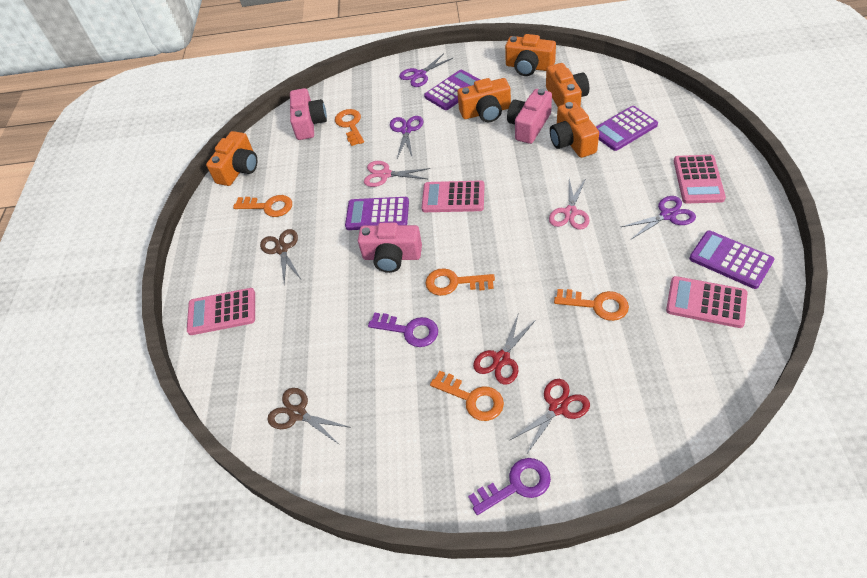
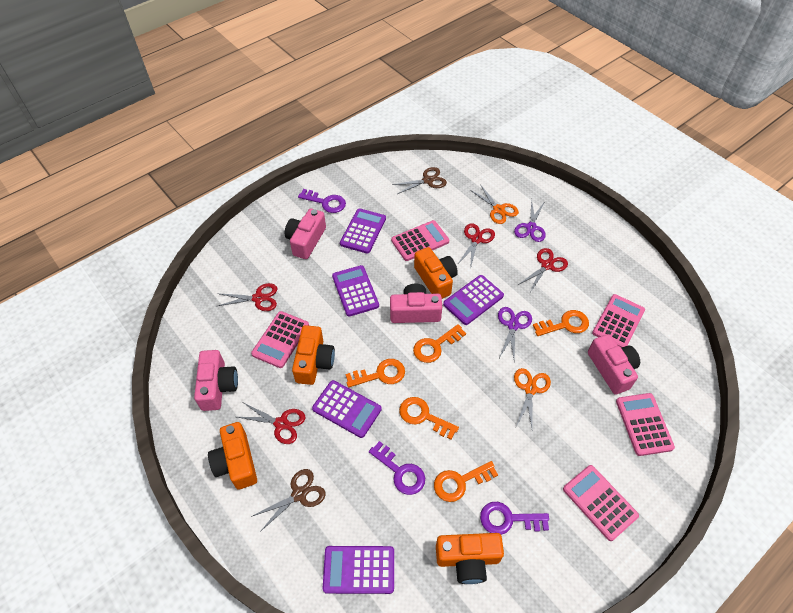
orange camera: [206,131,257,186] [457,78,511,122] [505,34,556,76] [546,63,589,107] [550,102,599,158] = 5 -> [208,422,257,490] [292,325,335,385] [414,247,458,299] [436,533,504,584] = 4
orange scissors: none = 0 -> [470,184,519,224] [514,368,551,428] = 2
pink calculator: [187,288,255,335] [422,181,484,212] [666,276,747,328] [674,155,726,203] = 4 -> [251,311,309,368] [391,220,449,261] [563,465,639,541] [592,294,645,348] [616,393,675,456] = 5
pink camera: [290,88,327,140] [358,223,422,273] [507,89,552,144] = 3 -> [194,350,238,411] [285,208,326,259] [390,284,442,323] [588,334,640,395] = 4
pink scissors: [364,161,430,187] [549,178,590,230] = 2 -> none = 0
purple calculator: [345,197,409,230] [424,70,480,110] [596,106,658,151] [689,230,774,289] = 4 -> [312,380,381,438] [323,546,394,594] [332,265,379,317] [340,208,386,254] [443,275,504,325] = 5
purple key: [368,313,438,347] [468,458,551,515] = 2 -> [298,189,346,213] [369,441,425,495] [480,502,549,535] = 3
purple scissors: [390,116,423,158] [399,53,453,87] [621,196,696,239] = 3 -> [498,307,532,362] [514,200,546,242] = 2
red scissors: [473,315,536,385] [510,379,590,455] = 2 -> [217,283,277,311] [237,403,305,444] [457,223,495,270] [518,248,568,292] = 4

